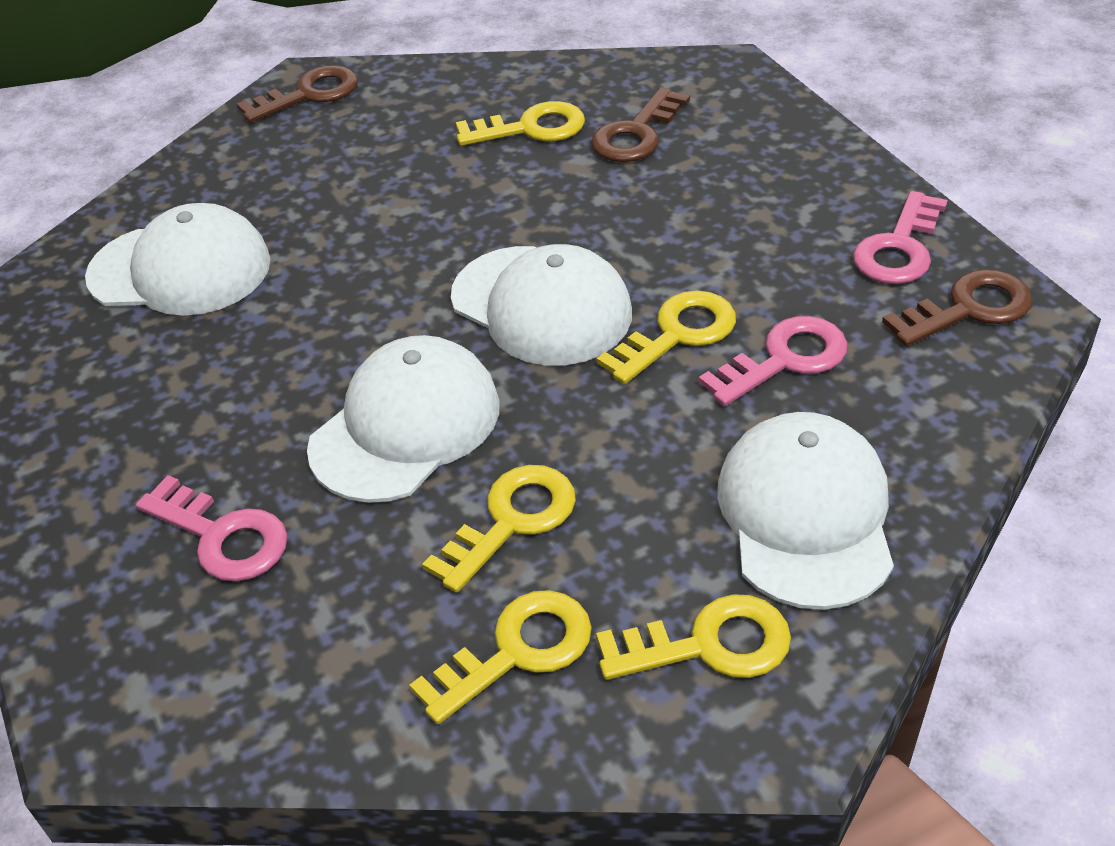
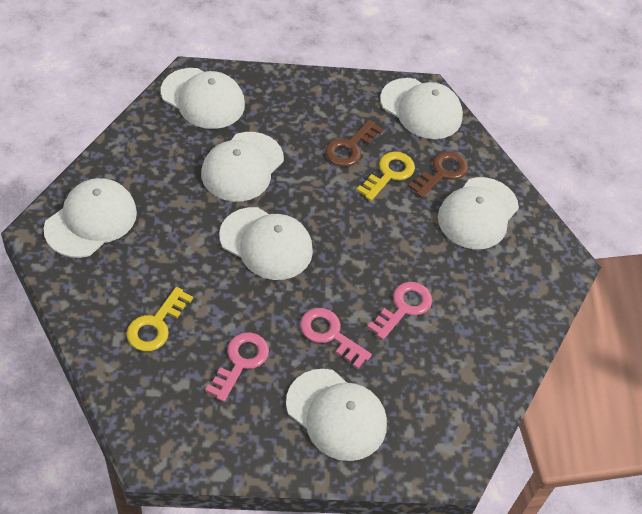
brown key: [237,65,358,123] [591,87,690,162] [882,269,1033,346] = 3 -> [325,120,383,167] [408,151,468,198] = 2
white cap: [85,203,270,316] [307,335,500,503] [451,244,632,366] [717,412,894,610] = 4 -> [44,178,137,258] [161,68,245,129] [201,132,284,202] [219,207,313,280] [286,369,387,461] [380,78,463,139] [438,177,519,249] = 7
yellow key: [409,590,592,724] [422,465,576,593] [456,101,585,146] [596,594,791,680] [597,290,736,384] = 5 -> [126,287,193,351] [356,152,415,201] = 2

